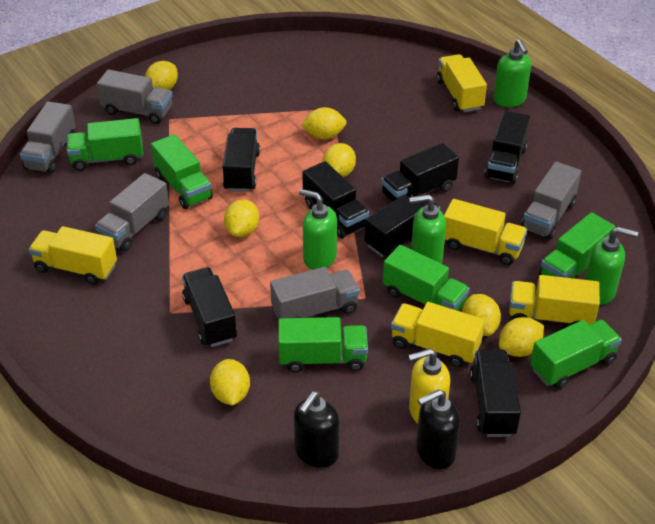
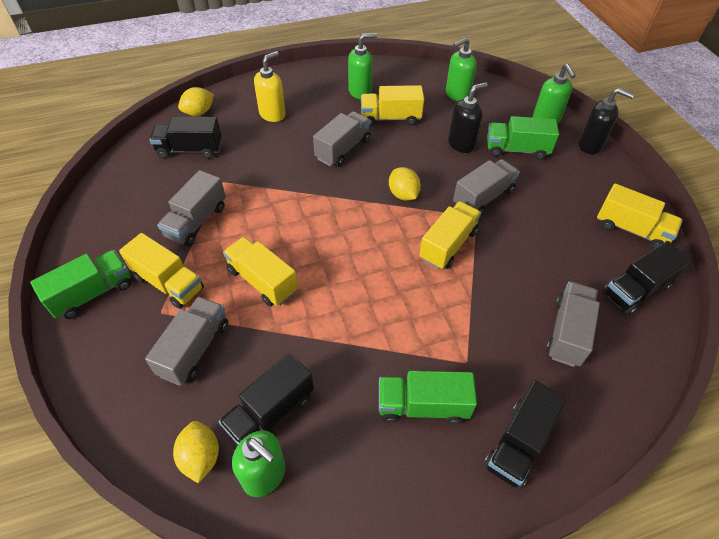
black truck: [182,267,237,347] [223,128,260,192] [302,161,369,238] [365,193,440,257] [381,143,459,202] [470,350,521,437] [484,111,530,184] = 7 -> [150,117,222,159] [219,353,314,446] [484,380,567,489] [603,241,691,315] = 4
green truck: [67,118,143,171] [151,134,213,209] [278,317,368,373] [383,245,470,311] [530,320,622,389] [539,212,615,278] = 6 -> [30,250,131,319] [379,371,477,425] [487,116,559,160] = 3
yellow lemon: [145,61,178,90] [210,359,250,406] [224,199,259,237] [301,107,347,139] [323,143,356,177] [462,294,501,336] [499,317,544,357] = 7 -> [173,421,219,483] [178,87,214,116] [389,167,421,201] = 3

